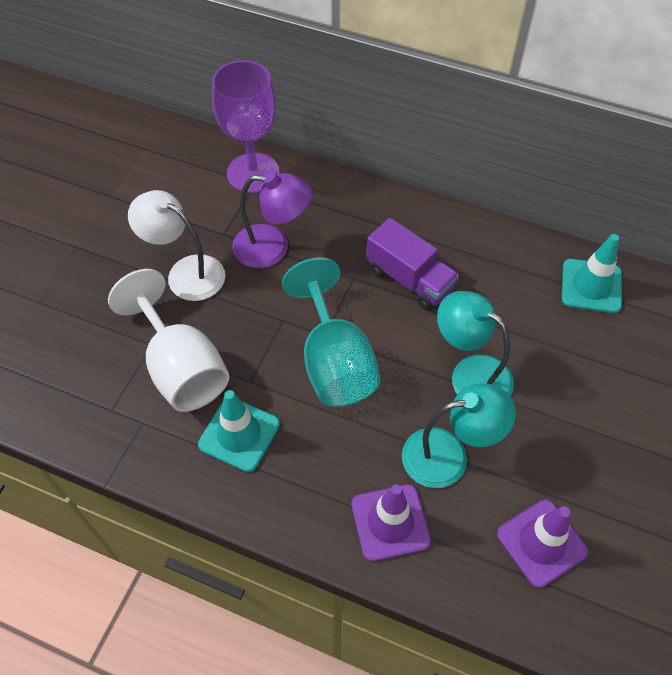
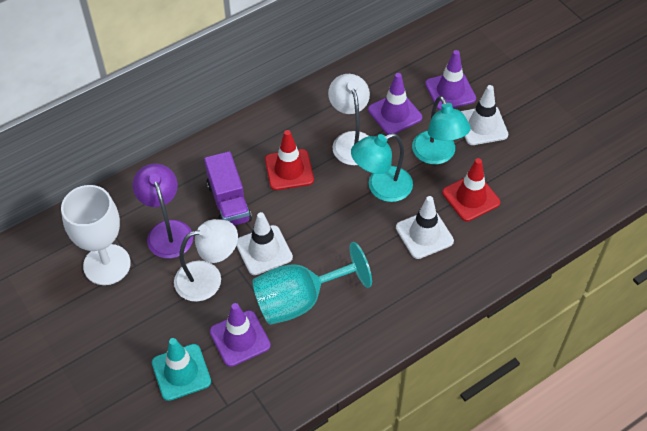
purple goblet: [212,60,279,193] = 1 -> none = 0
purple traffic cone: [351,484,431,562] [497,500,588,588] = 2 -> [210,303,271,367] [368,73,422,135] [425,50,476,110] = 3
red traffic cone: none = 0 -> [265,130,314,190] [442,158,500,221] = 2
turquoise traffic cone: [198,390,280,472] [562,234,622,313] = 2 -> [152,338,211,401] = 1
white lamp: [128,190,225,301] = 1 -> [174,219,238,302] [328,74,370,165] = 2
white traffic cone: none = 0 -> [236,212,293,275] [396,196,454,259] [461,85,508,145] = 3

